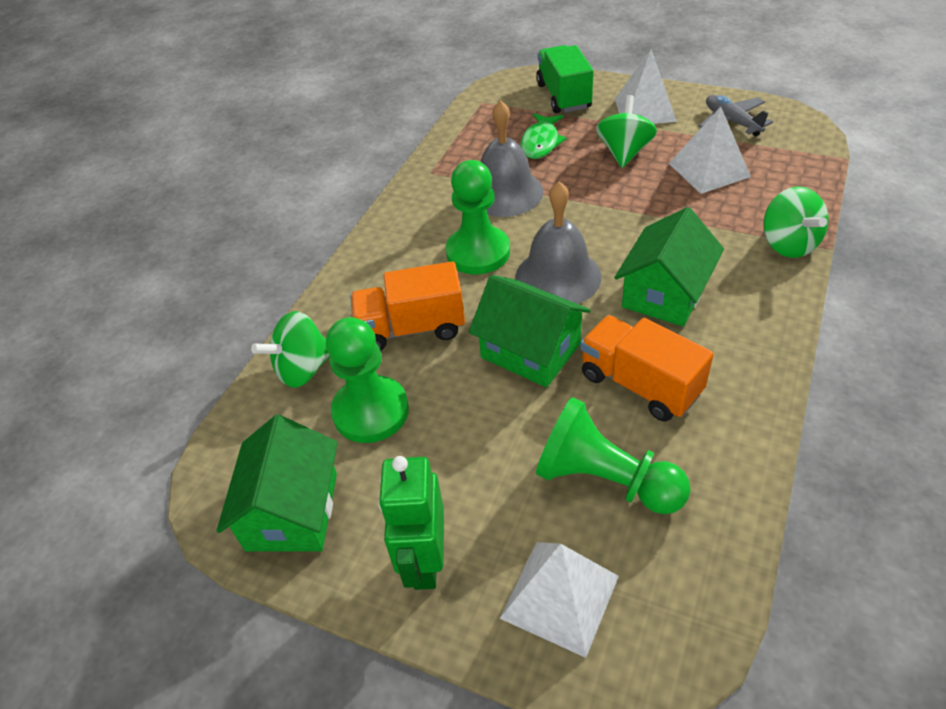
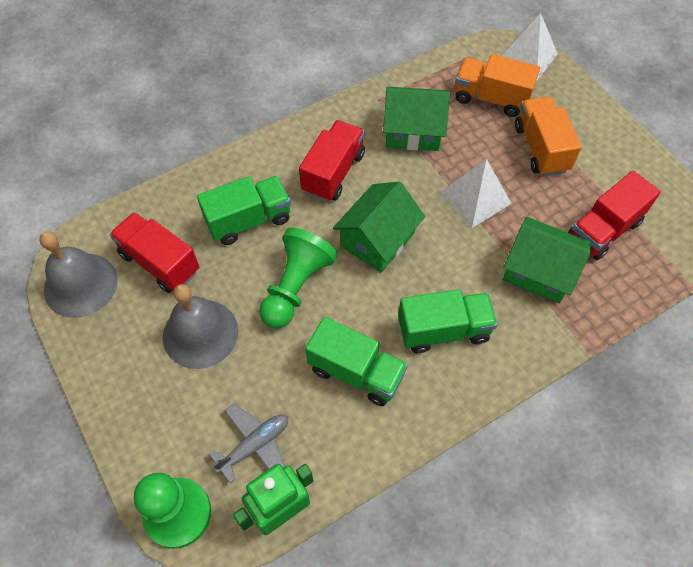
green fish: [520,113,567,159] = 1 -> none = 0
green pawn: [326,317,409,443] [446,160,510,275] [536,397,691,514] = 3 -> [134,473,211,549] [259,228,338,328] = 2
green spinning top: [251,311,330,388] [596,95,657,168] [763,186,828,258] = 3 -> none = 0
green truck: [536,45,593,113] = 1 -> [197,176,291,245] [305,317,408,406] [398,289,498,353] = 3
red truck: none = 0 -> [110,212,199,293] [299,120,365,202] [568,170,661,260] = 3
white pyramid: [499,542,619,658] [615,49,677,124] [669,107,751,194] = 3 -> [440,159,512,228] [501,13,558,81] = 2

